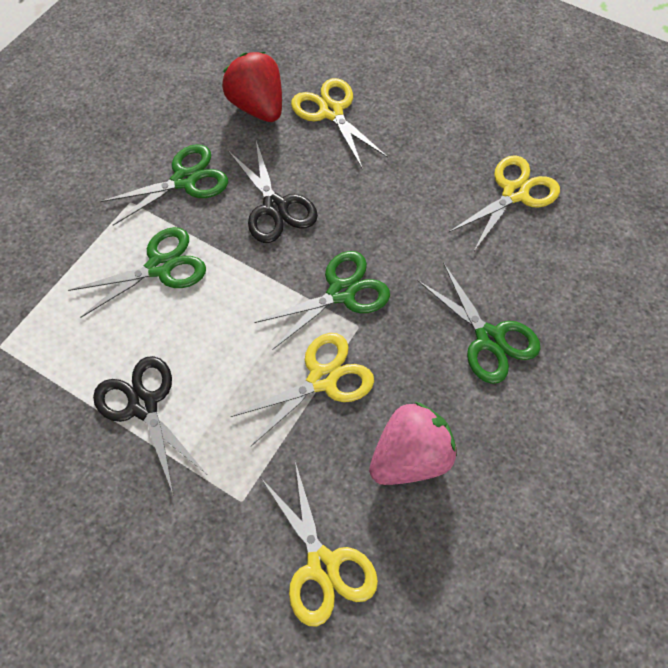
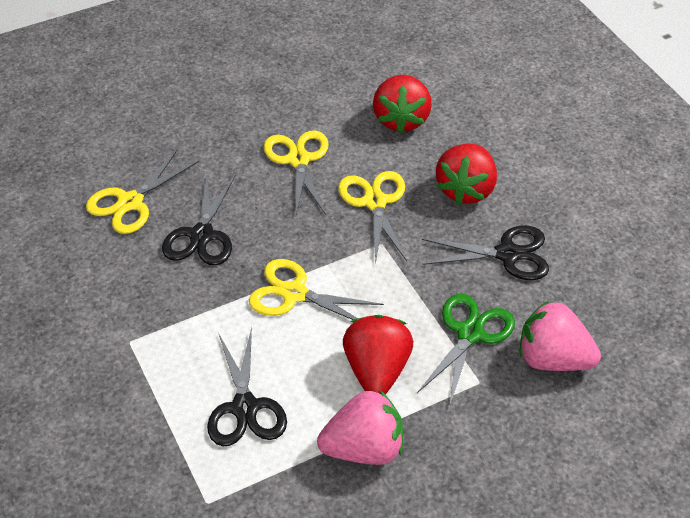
black scissors: [93,356,206,496] [228,141,318,243] = 2 -> [162,173,236,265] [207,327,287,446] [422,226,549,280] = 3
green scissors: [68,227,206,317] [100,144,228,226] [254,251,390,350] [418,263,540,384] = 4 -> [417,294,515,407] = 1
pink strawberry: [369,401,457,485] = 1 -> [317,390,403,465] [520,301,601,371] = 2
red strawberry: [222,52,282,122] = 1 -> [343,315,413,394] [373,75,432,134] [436,143,497,205] = 3

